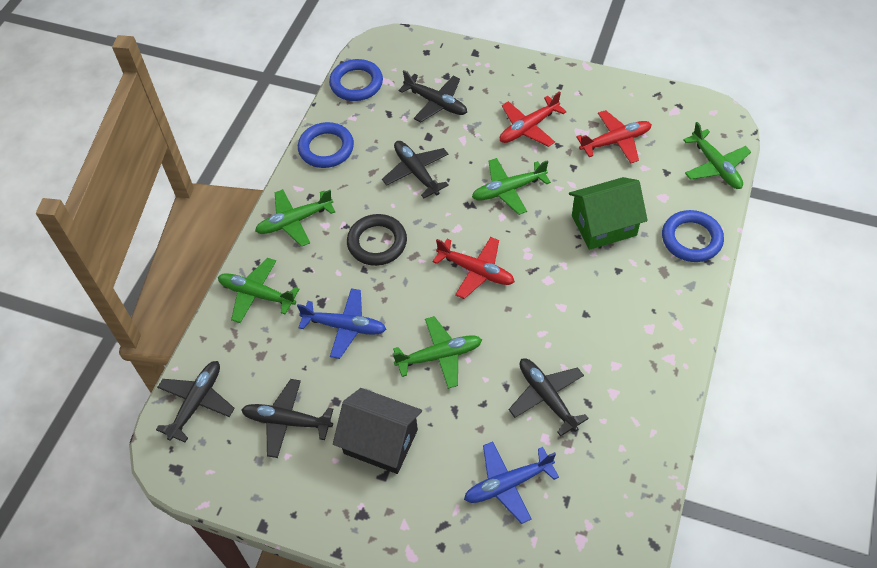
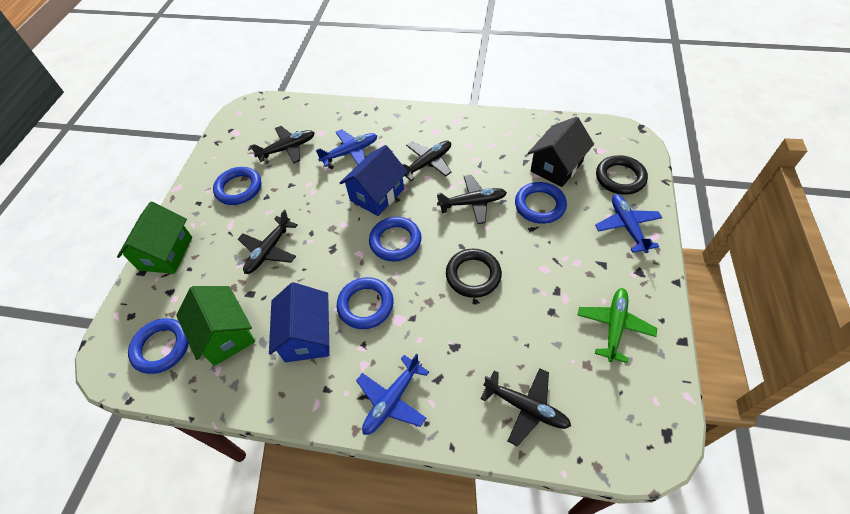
black ring: [347,214,407,266] = 1 -> [446,249,502,298] [596,155,648,195] = 2
blue house: none = 0 -> [269,282,330,362] [340,145,408,216] = 2
blue plane: [297,288,386,359] [464,442,559,524] = 2 -> [316,129,377,166] [356,353,429,435] [595,194,662,253] = 3
blue ring: [298,122,354,168] [329,59,383,101] [662,210,724,262] = 3 -> [128,318,189,374] [213,167,262,205] [337,277,394,329] [369,217,422,261] [515,182,567,224] = 5
green house: [569,177,648,250] = 1 -> [117,202,192,274] [176,286,255,366] = 2
green plane: [218,258,299,323] [255,189,335,247] [393,316,482,389] [472,158,551,215] [683,122,751,189] = 5 -> [578,288,657,363] = 1
red plane: [432,237,515,299] [500,91,567,147] [576,110,652,163] = 3 -> none = 0

